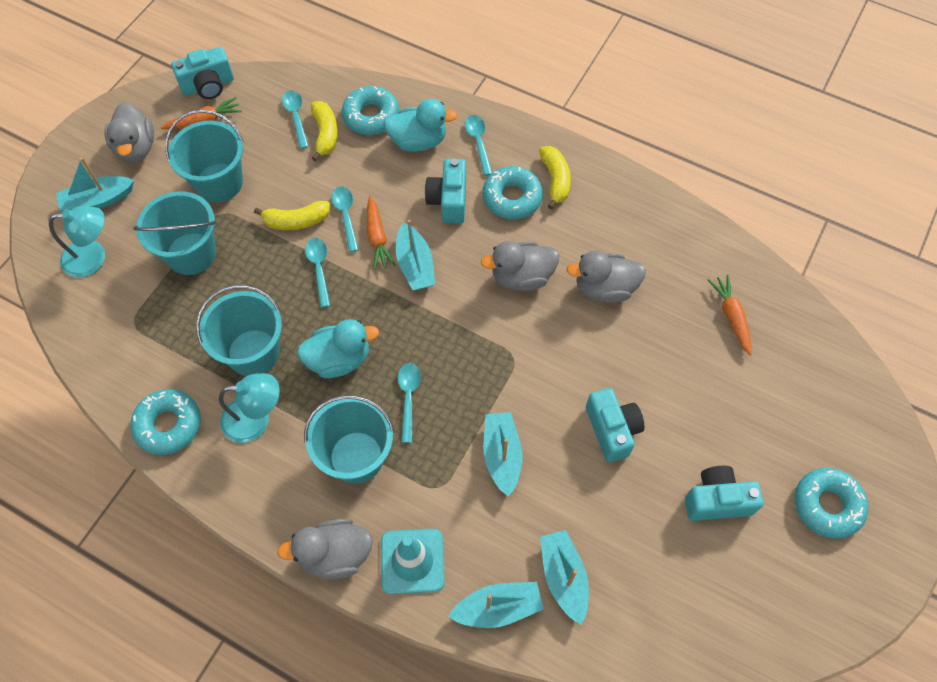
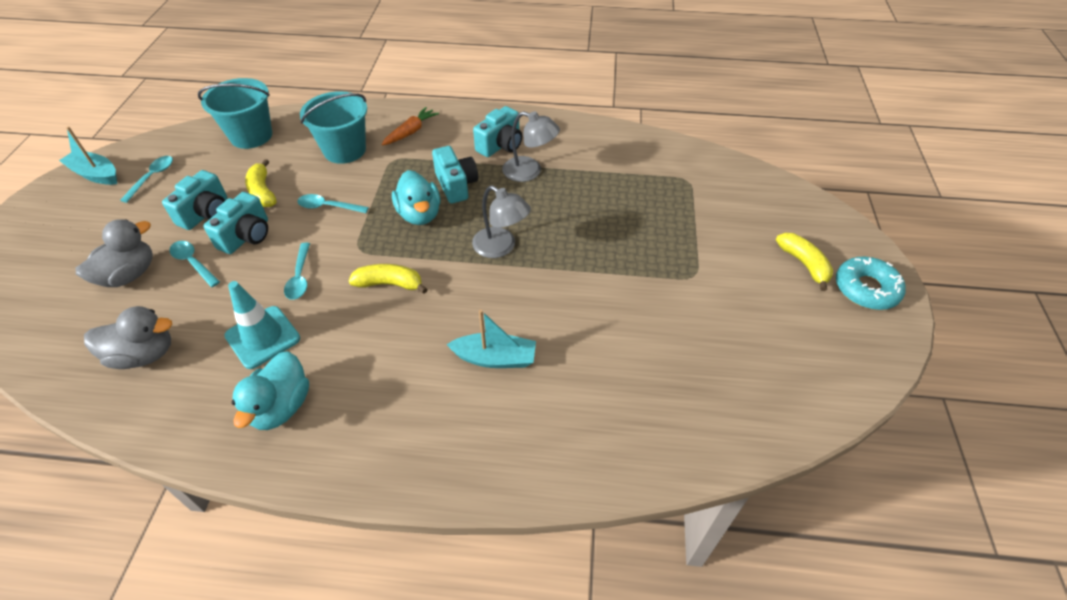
grey duck: [105,102,154,163] [277,518,373,580] [481,241,559,291] [566,251,646,303] = 4 -> [75,219,153,287] [84,306,172,369] = 2
grey lamp: none = 0 -> [472,185,531,258] [502,111,560,182] = 2
orange carrot: [160,97,242,129] [367,196,396,270] [708,275,752,356] = 3 -> [381,107,439,146] = 1
turquoise boat: [56,157,134,212] [396,220,435,290] [448,582,544,628] [483,412,522,497] [540,530,589,625] = 5 -> [59,126,117,185] [446,310,536,368] = 2
turquoise bucket: [133,191,216,275] [165,109,244,203] [196,285,282,376] [304,395,395,484] = 4 -> [198,78,272,149] [300,91,367,164] = 2
turquoise donut: [130,389,201,455] [342,86,399,135] [483,166,543,219] [795,468,868,539] = 4 -> [836,257,906,310] = 1
turquoise lamp: [49,206,105,277] [219,373,280,443] = 2 -> none = 0
turquoise spoon: [282,90,309,149] [305,238,330,308] [332,187,359,252] [398,363,421,443] [465,115,492,176] = 5 -> [120,156,173,203] [169,241,220,287] [284,243,310,300] [297,194,369,213] = 4

